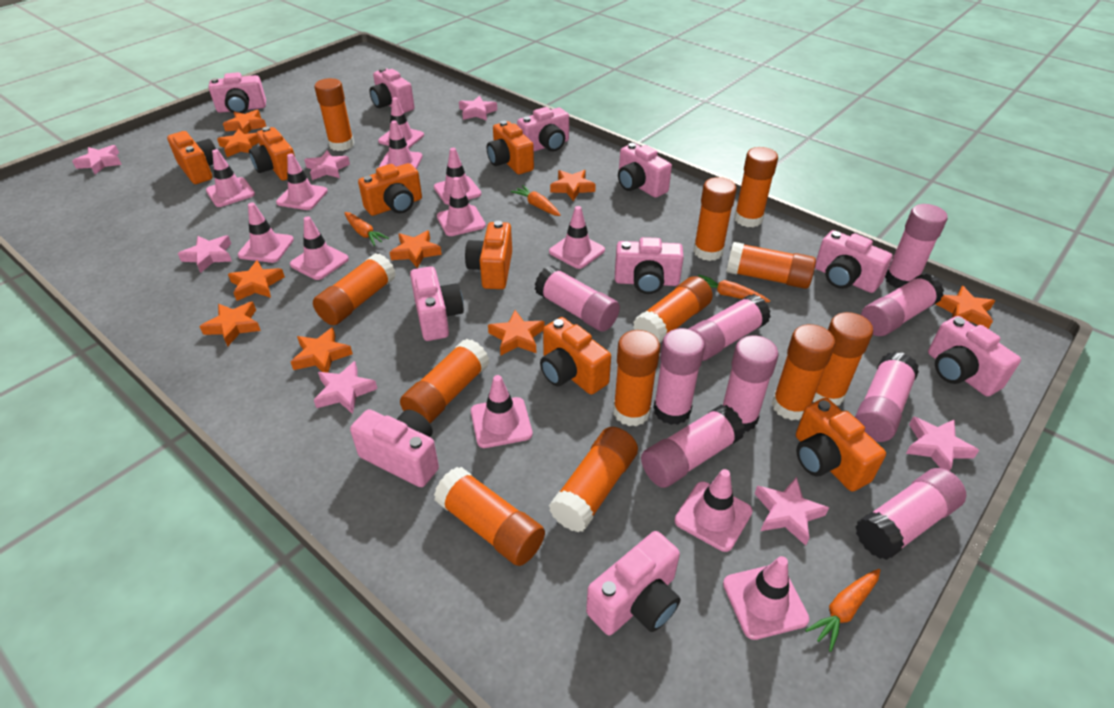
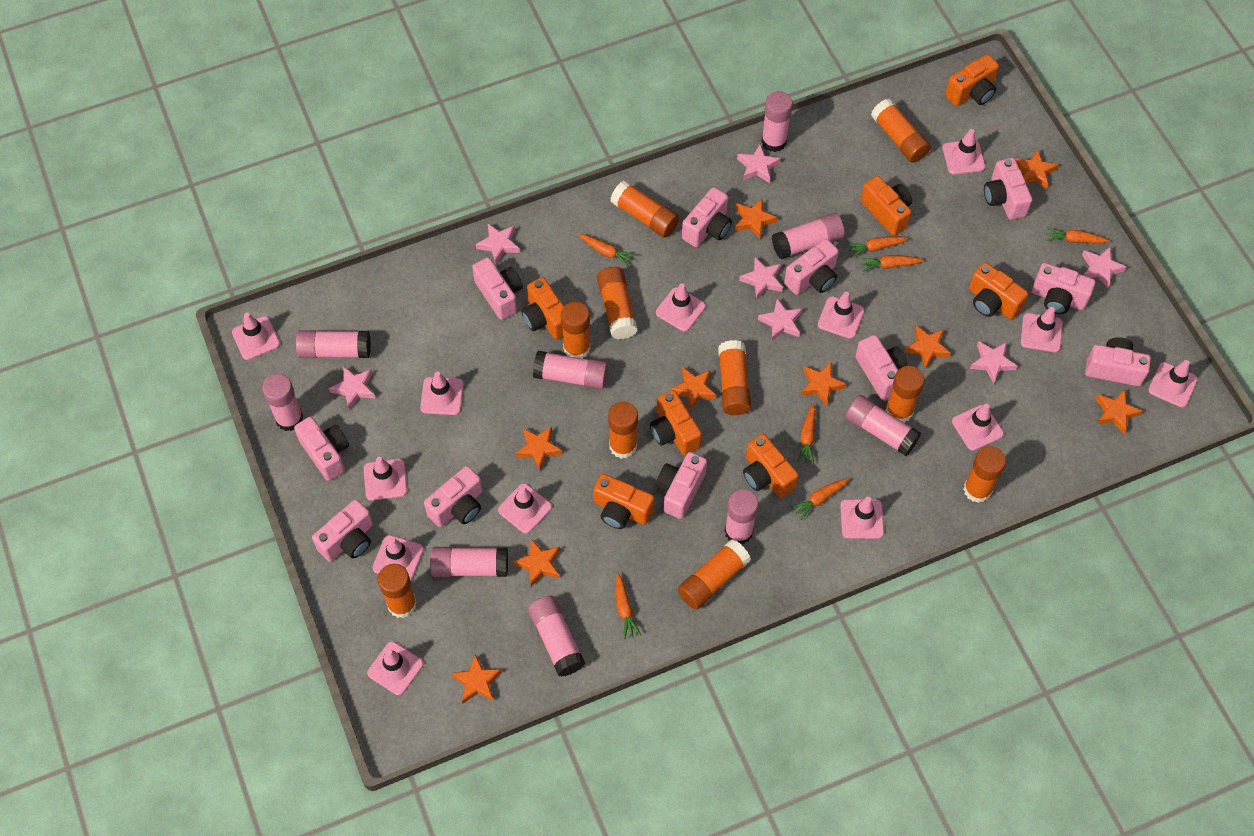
orange carrot: [344,212,389,246] [511,185,561,216] [698,275,770,302] [805,569,880,652] = 4 -> [578,234,636,267] [616,573,641,639] [791,478,850,520] [797,404,816,464] [847,236,909,258] [860,255,924,272] [1046,227,1110,243] = 7
orange glue stick: [313,253,396,325] [314,78,354,151] [400,339,489,423] [434,467,545,566] [549,427,638,532] [613,330,660,426] [633,276,713,343] [693,177,736,261] [726,242,816,289] [734,147,778,227] [772,324,835,421] [813,312,873,406] = 12 -> [378,564,417,618] [561,302,591,359] [597,267,638,339] [608,401,638,459] [610,181,679,238] [677,539,751,610] [718,340,751,415] [871,99,931,163] [886,366,924,423] [963,446,1006,503] = 10
pink camera: [208,72,266,113] [350,409,439,487] [369,68,414,113] [410,266,464,341] [517,107,569,152] [586,531,680,636] [615,237,684,294] [618,143,672,198] [815,230,893,293] [928,316,1021,396] = 10 -> [294,417,349,481] [312,499,373,562] [424,466,483,527] [472,257,523,320] [656,452,707,519] [682,187,732,247] [784,239,839,295] [855,335,908,400] [984,158,1032,220] [1032,263,1095,314] [1085,337,1151,386] = 11
pink traffic cone: [206,149,255,207] [238,203,294,263] [276,154,328,210] [290,216,349,280] [378,97,424,148] [379,120,423,169] [434,148,481,205] [437,177,486,236] [471,375,532,448] [549,206,605,269] [675,469,752,552] [723,556,809,640] = 12 -> [232,313,280,360] [364,457,407,501] [367,642,423,695] [373,535,424,581] [420,372,464,415] [498,483,552,534] [656,283,706,332] [818,292,864,339] [840,497,884,539] [942,129,986,175] [952,404,1004,451] [1021,307,1063,352] [1149,360,1197,407] = 13

